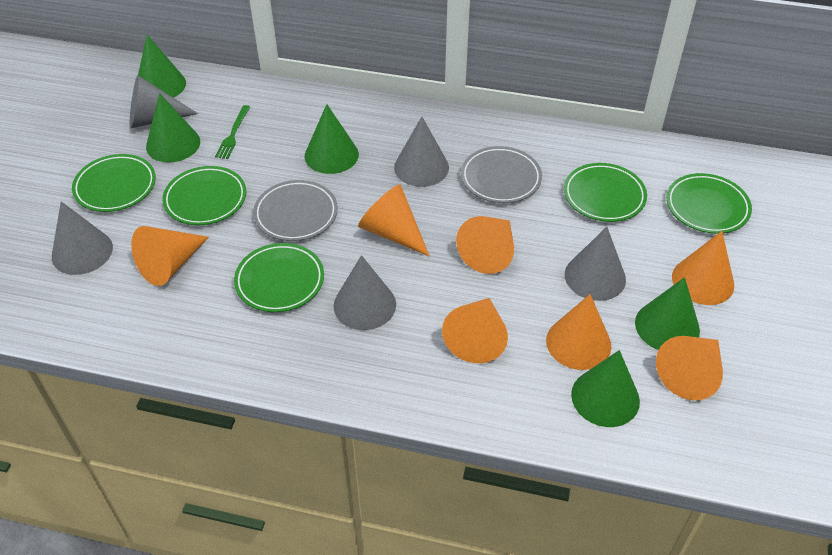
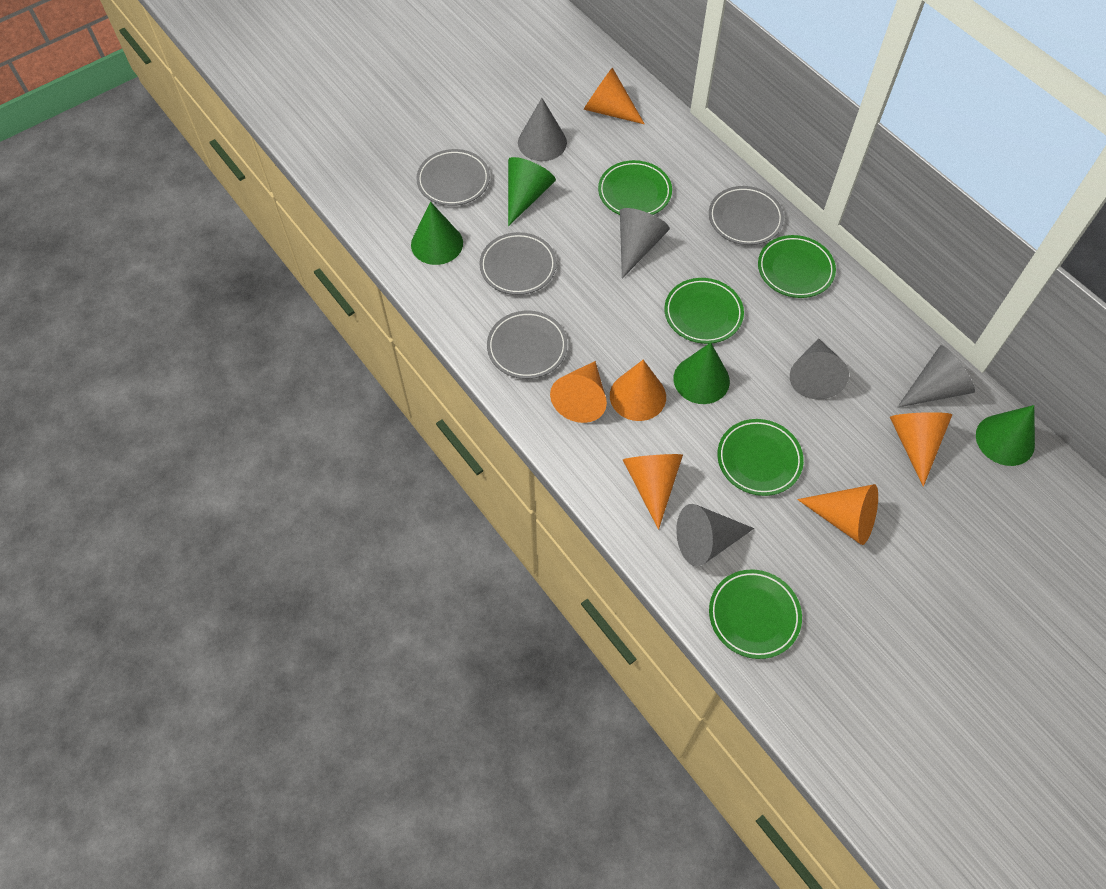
green cone: [138,35,186,98] [146,93,200,163] [305,104,359,174] [571,350,640,427] [635,277,700,350] = 5 -> [411,202,463,265] [508,157,556,226] [674,342,730,404] [976,405,1035,466] = 4
green fork: [215,105,250,159] = 1 -> none = 0
grey plate: [253,180,338,241] [461,146,542,203] = 2 -> [416,149,490,206] [479,232,557,295] [487,311,568,379] [709,186,784,245] = 4
orange cone: [131,226,209,286] [358,185,429,256] [442,298,508,363] [456,216,514,274] [546,294,611,370] [656,336,723,400] [672,231,734,305] = 7 -> [550,361,607,423] [584,67,645,124] [610,360,666,421] [623,454,683,530] [797,484,878,545] [890,412,952,487] = 6

